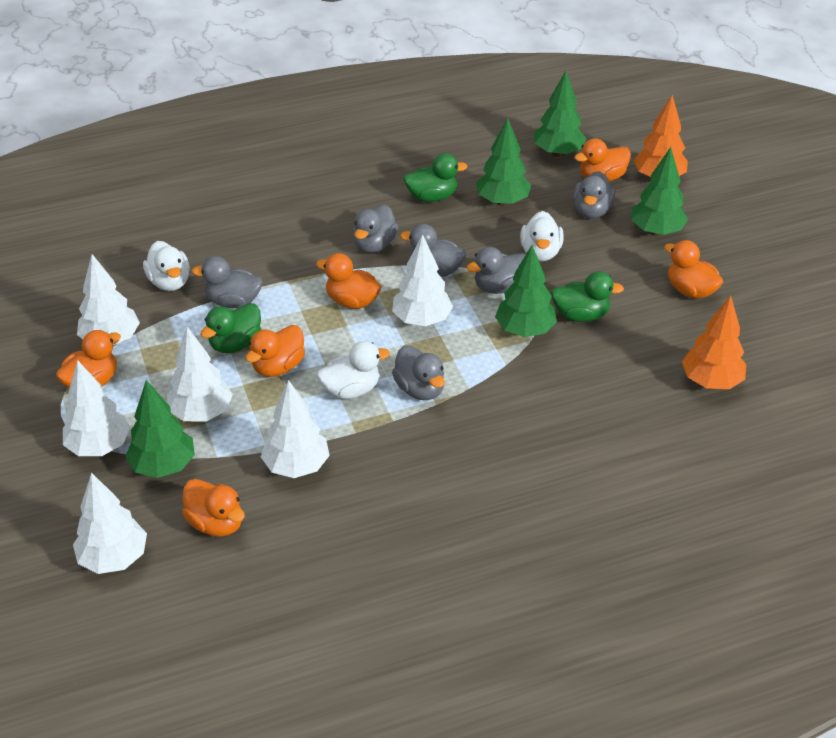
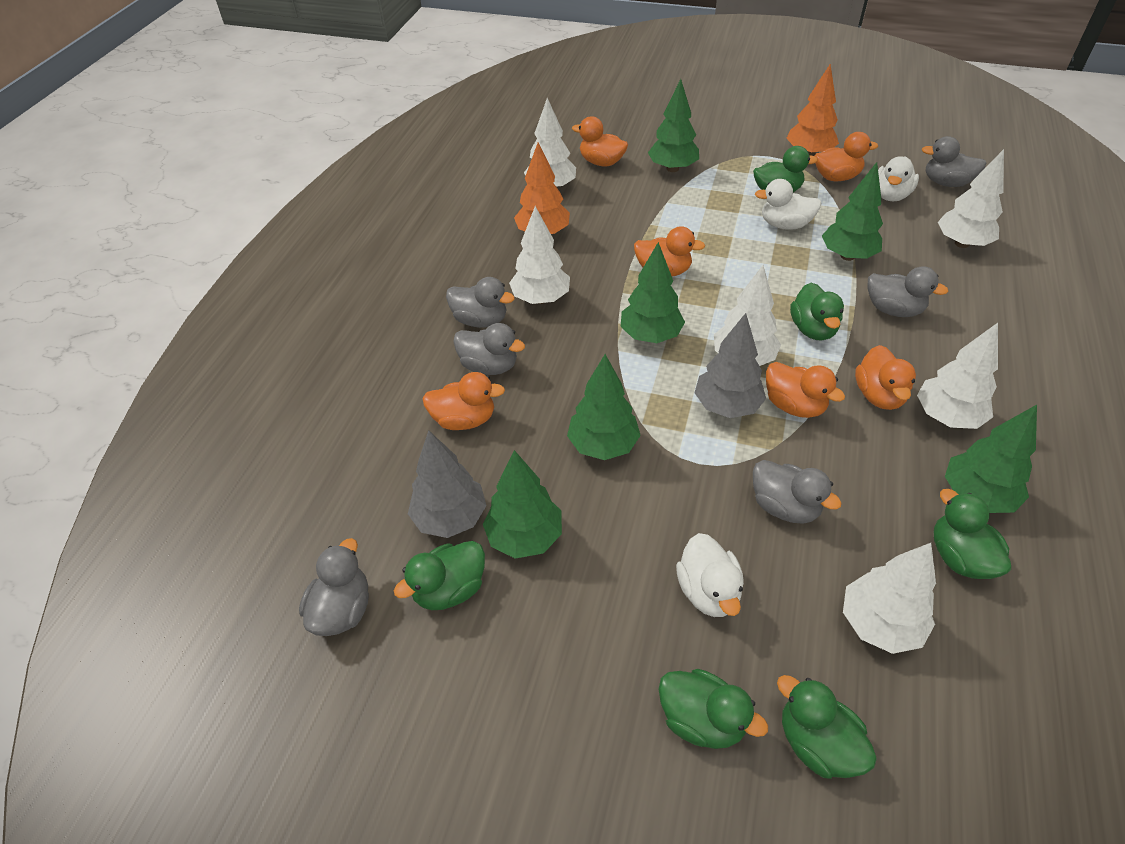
green duck: [200,303,261,353] [404,153,467,202] [551,271,624,322] = 3 -> [394,541,485,610] [658,669,768,749] [753,146,817,192] [777,675,877,779] [790,283,844,340] [934,489,1011,579] = 6
green tree: [126,380,195,478] [476,118,531,206] [495,245,557,337] [534,71,586,157] [631,147,688,236] = 5 -> [483,450,562,559] [567,354,641,460] [621,242,685,343] [648,79,699,172] [822,162,883,261] [945,405,1037,513] = 6
grey tree: none = 0 -> [408,430,487,538] [694,313,766,418] = 2

